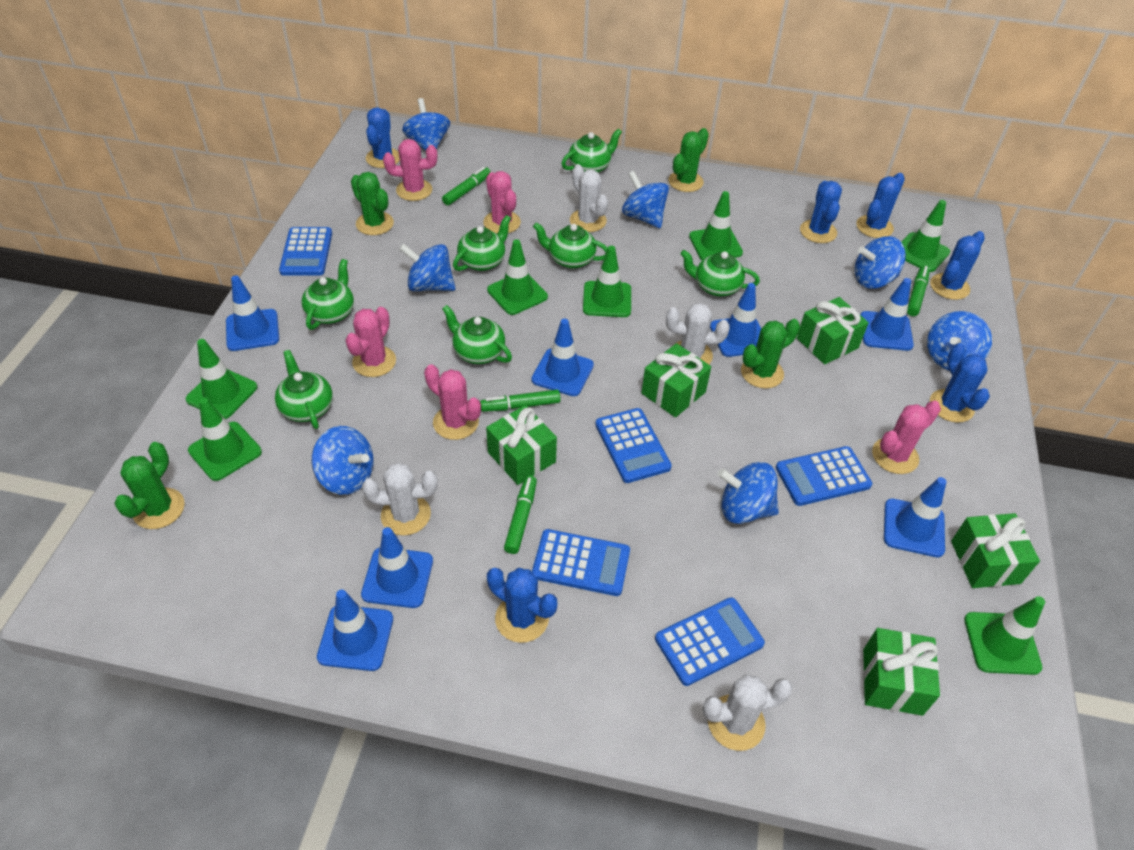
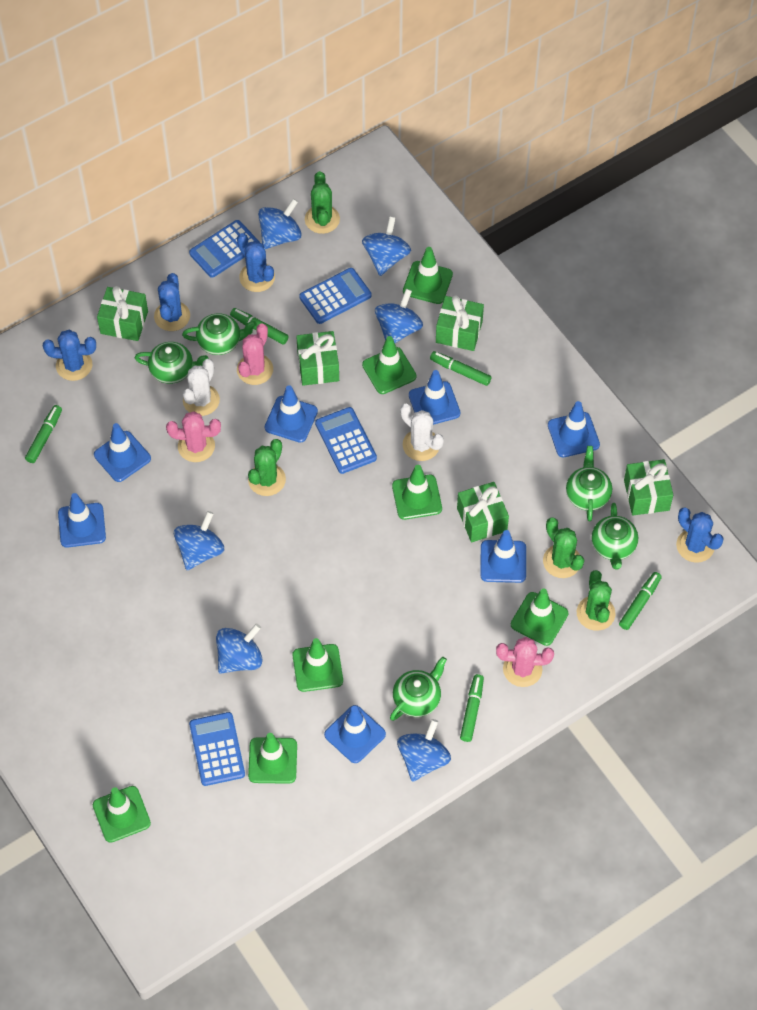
blue cactus: [366,107,400,168] [487,568,557,643] [800,181,842,243] [856,173,905,238] [930,231,985,300] [930,343,990,423] = 6 -> [43,330,96,381] [154,273,190,331] [237,233,275,292] [676,507,724,563] = 4
blue calculator: [279,227,332,275] [532,529,630,596] [595,408,672,483] [655,597,765,686] [776,446,872,506] = 5 -> [189,220,259,278] [189,712,245,786] [299,268,371,324] [315,407,377,474] = 4
blue spinning top: [312,426,373,495] [399,244,455,291] [402,98,450,151] [622,171,669,228] [718,462,779,524] [854,236,906,289] [927,311,992,370] = 7 -> [174,511,224,570] [216,623,263,674] [258,198,302,249] [362,216,411,276] [375,289,423,343] [397,719,451,782] = 6
green marker: [442,167,491,206] [480,390,561,412] [504,475,537,554] [907,266,930,316] = 4 -> [25,405,62,463] [230,308,289,344] [430,351,491,386] [460,674,484,742] [619,572,662,630] = 5
green teapot: [275,350,333,429] [302,259,354,330] [442,305,512,364] [453,215,511,271] [533,222,608,269] [561,129,622,173] [680,250,760,296] = 7 -> [135,342,209,384] [182,313,257,355] [390,657,447,721] [566,446,612,521] [592,503,638,569] = 5
pink cactus: [345,307,396,377] [383,139,437,201] [424,364,481,440] [483,171,521,234] [872,401,941,474] = 5 -> [166,411,221,462] [237,324,273,385] [496,637,554,687] = 3
white cactus: [362,462,438,536] [570,164,608,232] [666,303,730,364] [702,674,793,751] = 4 -> [183,359,220,416] [400,403,444,461] = 2

